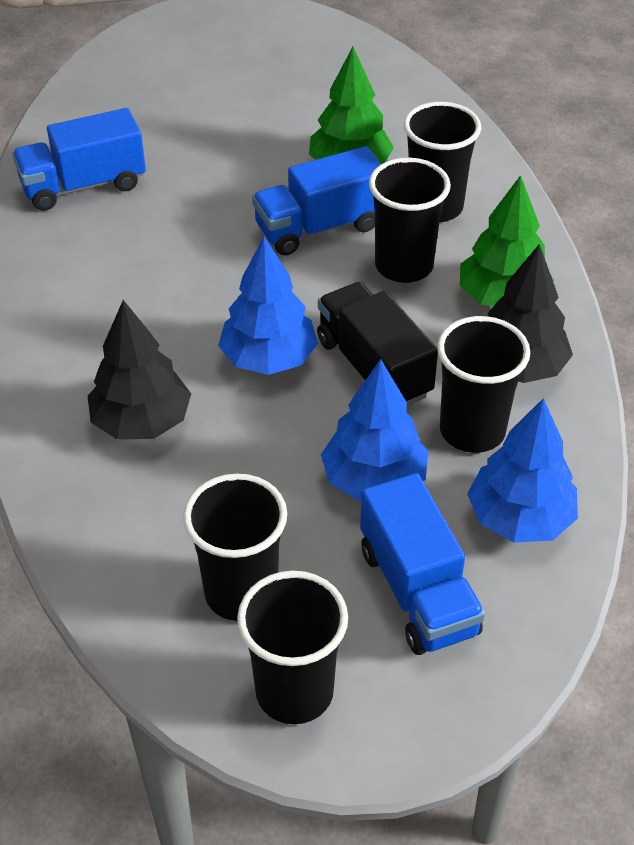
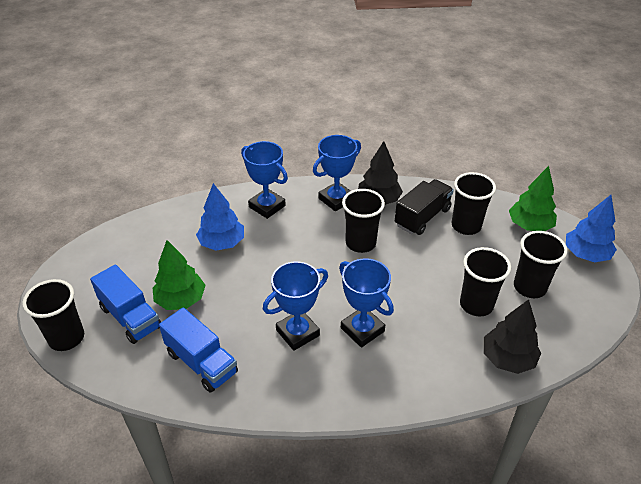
blue tree: [218,236,318,375] [321,359,428,501] [467,398,578,543] = 3 -> [196,183,244,251] [566,195,617,262] = 2
blue trophy: none = 0 -> [241,141,288,219] [263,261,328,351] [313,135,361,211] [339,258,394,348] = 4
blue truck: [12,108,146,211] [252,146,381,256] [360,473,485,655] = 3 -> [90,264,161,344] [159,307,238,393] = 2

